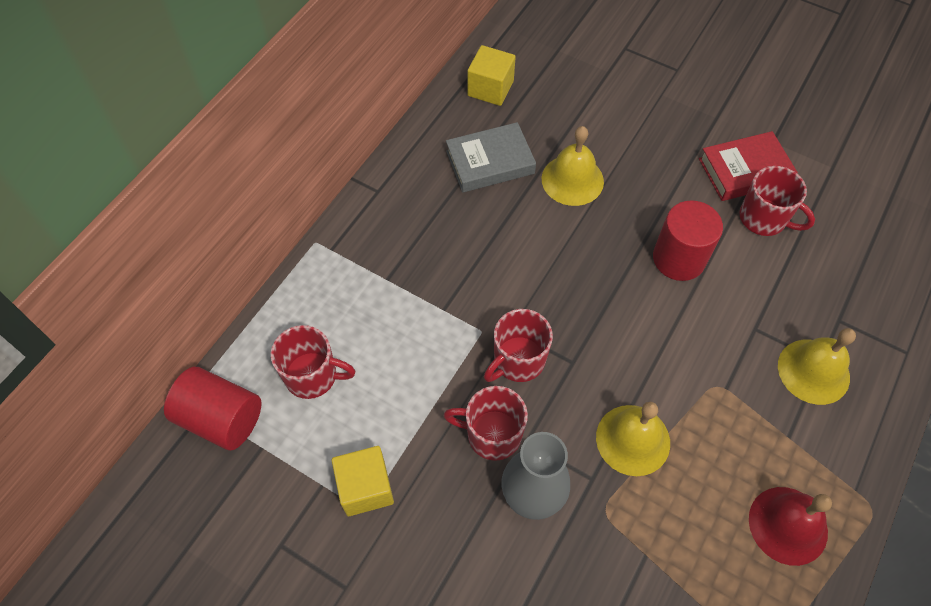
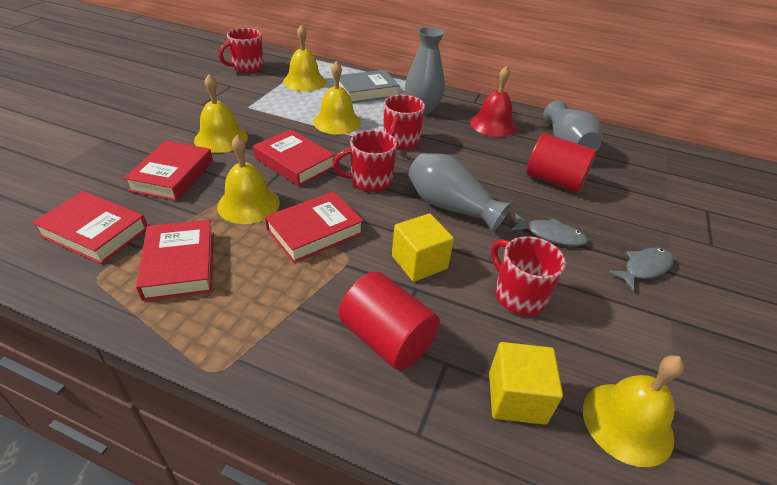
grey fish: none = 0 -> [511,214,588,246] [609,248,674,291] = 2
grey vase: [501,432,570,520] = 1 -> [405,27,445,115] [408,153,511,232] [543,100,602,151] = 3
red book: [699,131,798,201] = 1 -> [32,191,147,264] [124,141,213,201] [136,220,214,301] [253,129,335,186] [265,191,364,263] = 5
yellow bell: [542,126,604,206] [596,402,670,476] [778,328,856,405] = 3 -> [194,74,248,153] [217,135,280,224] [283,25,326,91] [313,61,361,135] [583,355,684,467] = 5

